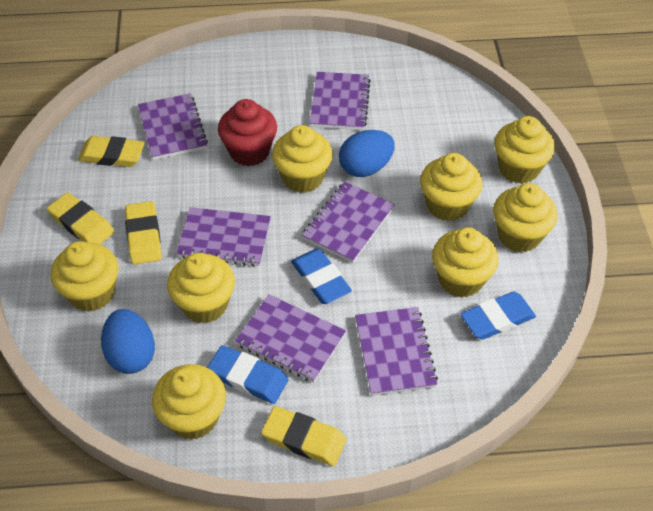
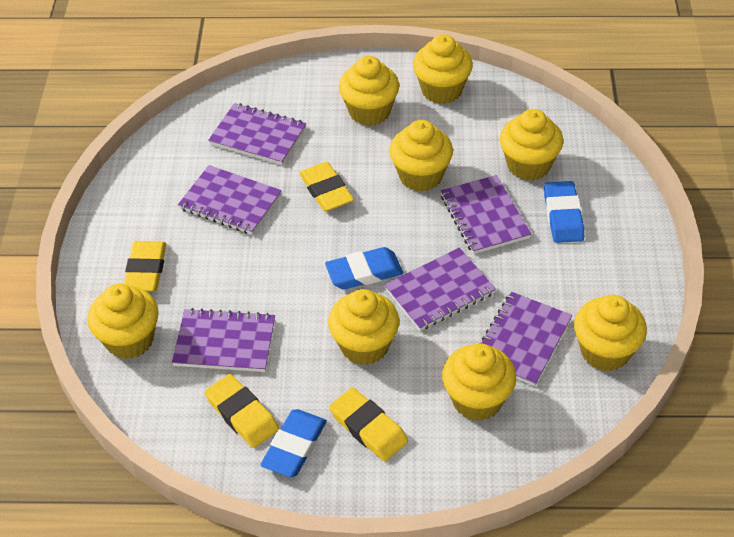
blue egg: [101,309,155,374] [339,130,395,177] = 2 -> none = 0
red cupcake: [218,99,277,166] = 1 -> none = 0

